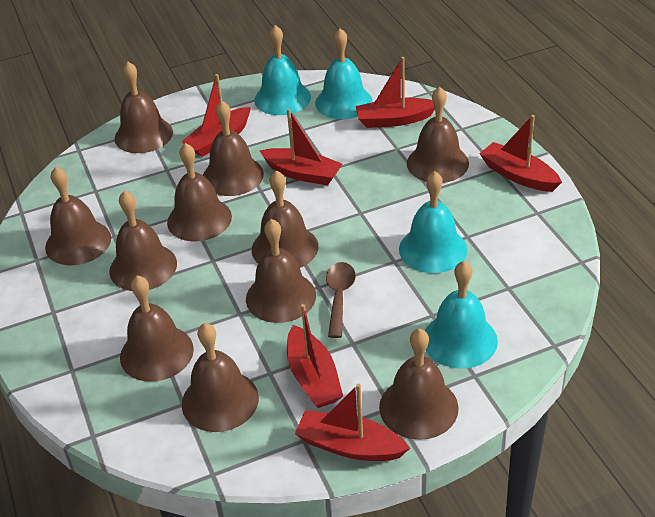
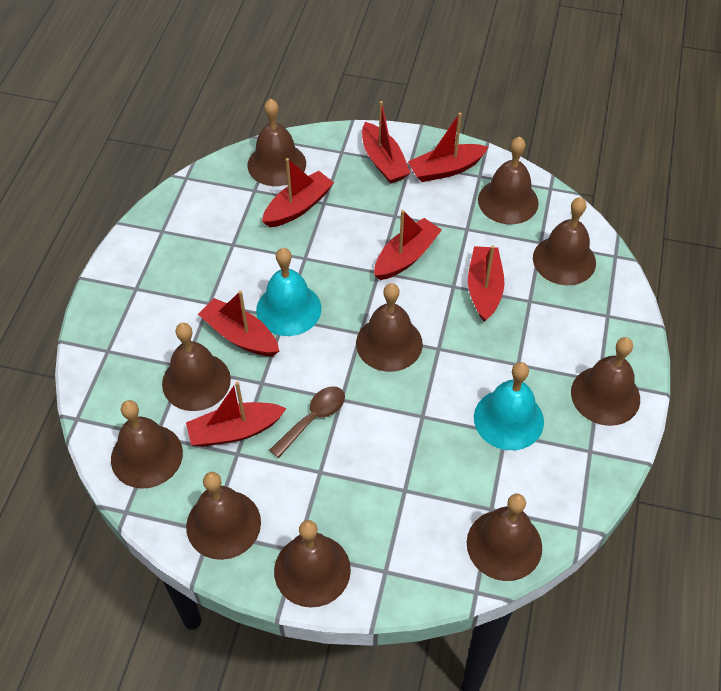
brown bell: [45,166,111,265] [109,190,177,291] [115,61,173,153] [120,275,194,382] [167,143,232,241] [182,323,259,432] [203,100,264,196] [246,219,316,323] [252,170,318,268] [379,328,459,440] [407,86,469,183] = 11 -> [111,400,183,489] [162,323,231,411] [186,472,261,560] [248,99,306,186] [274,520,351,607] [356,283,423,372] [467,493,542,581] [478,137,539,224] [533,197,596,285] [571,337,640,426] = 10
red boat: [181,74,251,157] [260,109,343,185] [287,304,343,408] [295,384,410,461] [355,57,435,128] [479,115,562,192] = 6 -> [186,381,287,447] [198,291,279,356] [262,158,334,227] [362,101,411,184] [374,210,442,280] [408,112,488,182] [468,245,505,322] = 7
turquoise bell: [254,25,311,115] [315,28,373,119] [399,171,467,273] [425,261,498,369] = 4 -> [256,248,321,336] [474,362,544,450] = 2

